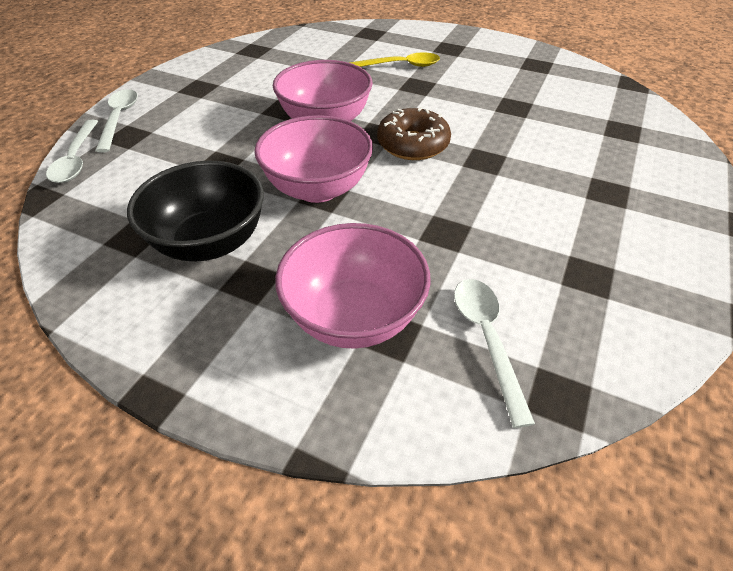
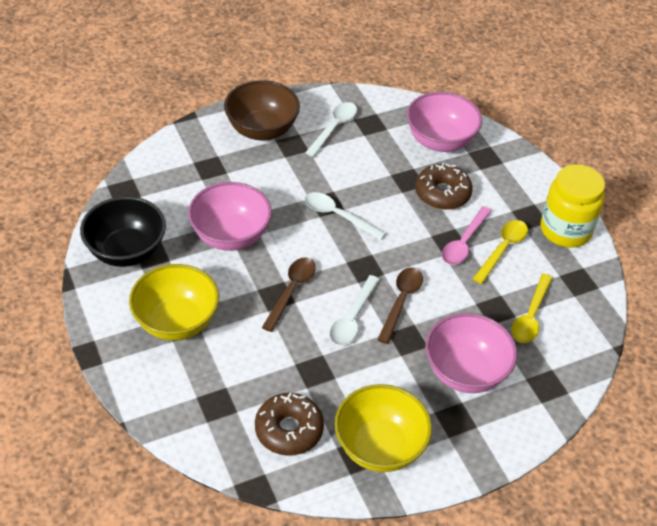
brown bowl: none = 0 -> [224,80,300,140] = 1
brown donut: [377,107,451,160] = 1 -> [255,393,324,456] [415,163,473,210] = 2
brown spoon: none = 0 -> [262,257,316,332] [377,267,423,344] = 2
pink spoon: none = 0 -> [442,206,492,265] = 1
yellow bowl: none = 0 -> [129,264,219,341] [335,384,432,472] = 2
yellow jar: none = 0 -> [541,164,605,248] = 1
yellow spoon: [349,52,440,67] = 1 -> [473,220,528,284] [511,274,553,343] = 2

